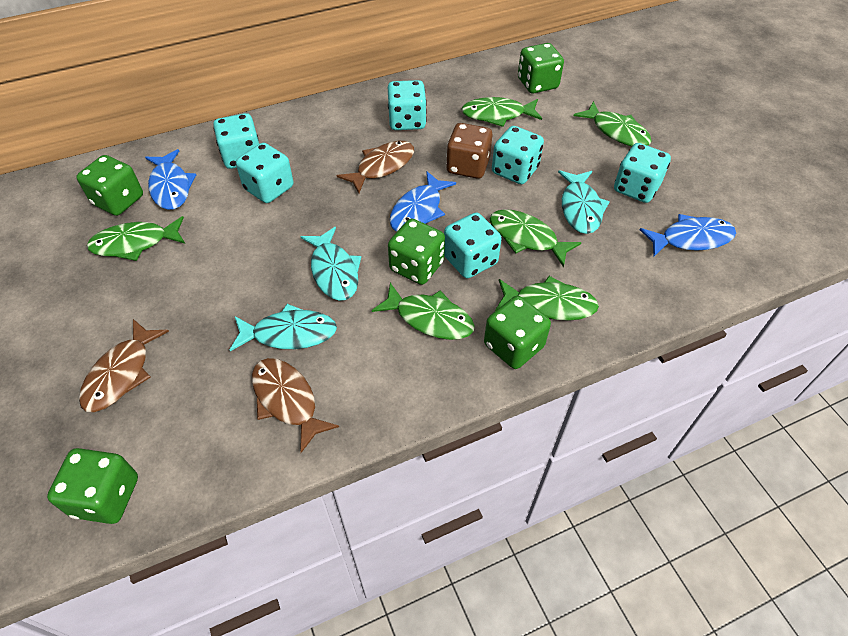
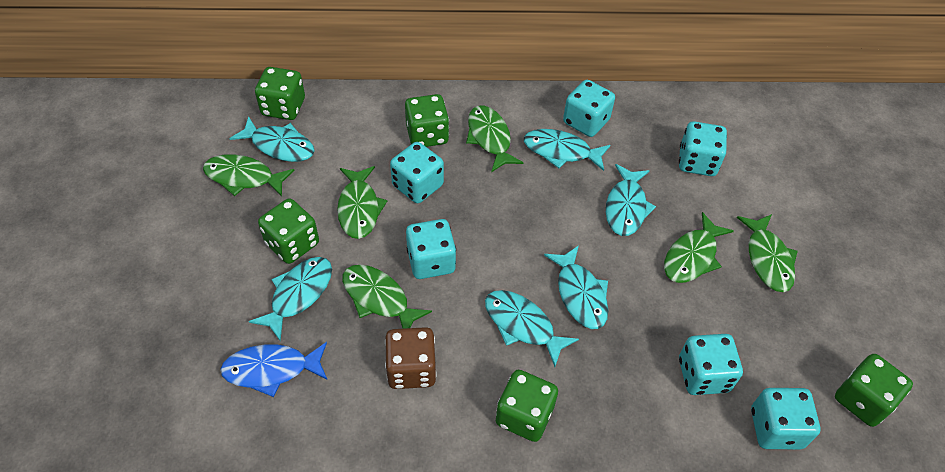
blue fish: [145,149,196,210] [390,171,456,232] [640,214,736,256] = 3 -> [220,342,327,397] = 1
brown fish: [79,319,169,412] [252,358,339,453] [337,141,414,193] = 3 -> none = 0
turquoise fish: [230,304,337,351] [300,227,361,301] [558,170,610,234] = 3 -> [229,116,315,162] [249,257,332,341] [485,290,579,367] [524,129,610,171] [544,245,608,329] [606,164,656,236] = 6

